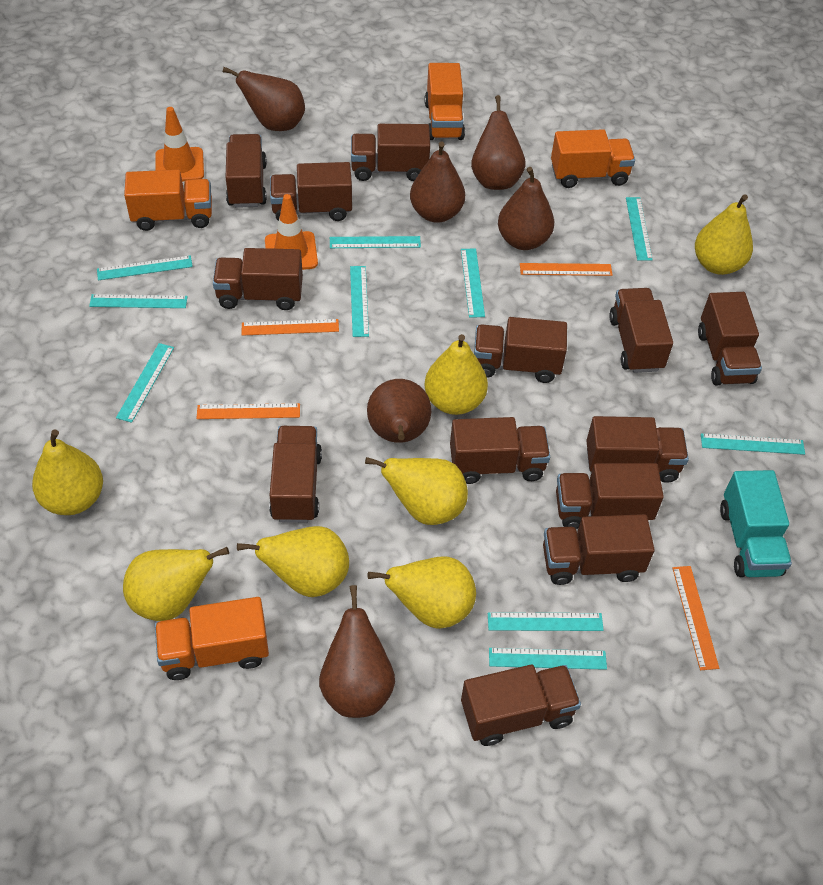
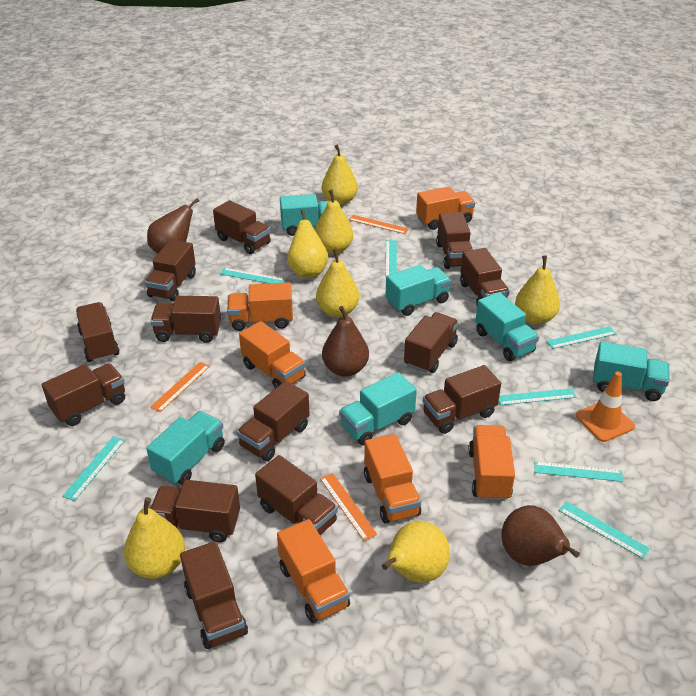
brown pear: [223,67,305,131] [319,585,395,718] [367,379,431,443] [410,141,465,223] [471,95,526,190] [498,167,554,250] = 6 -> [147,198,199,253] [322,306,369,377] [502,505,580,566] = 3
orange ruler: [196,403,300,419] [242,319,339,336] [520,263,612,276] [672,566,719,670] = 4 -> [150,362,210,412] [320,473,377,541] [349,215,409,234] = 3
orange traffic cone: [155,107,204,182] [265,194,318,270] = 2 -> [576,371,635,442] = 1
orange truck: [124,170,212,231] [155,597,269,680] [425,63,465,140] [551,129,635,188] = 4 -> [227,282,293,331] [239,321,306,388] [277,519,350,623] [364,434,421,523] [416,187,475,230] [468,425,515,501] = 6
turquoise ruler: [89,294,188,308] [97,255,193,280] [116,343,174,423] [330,236,421,248] [350,266,369,337] [461,248,485,318] [488,612,604,631] [489,648,607,670] [626,197,653,261] [701,433,805,455] = 10 -> [62,436,125,501] [220,268,286,283] [386,240,397,276] [499,388,576,405] [534,462,623,482] [546,326,617,349] [559,501,650,559] = 7
turquoise truck: [720,470,792,577] = 1 -> [146,411,225,485] [280,194,329,236] [339,372,417,445] [385,265,451,316] [475,292,539,361] [593,341,669,401] = 6

